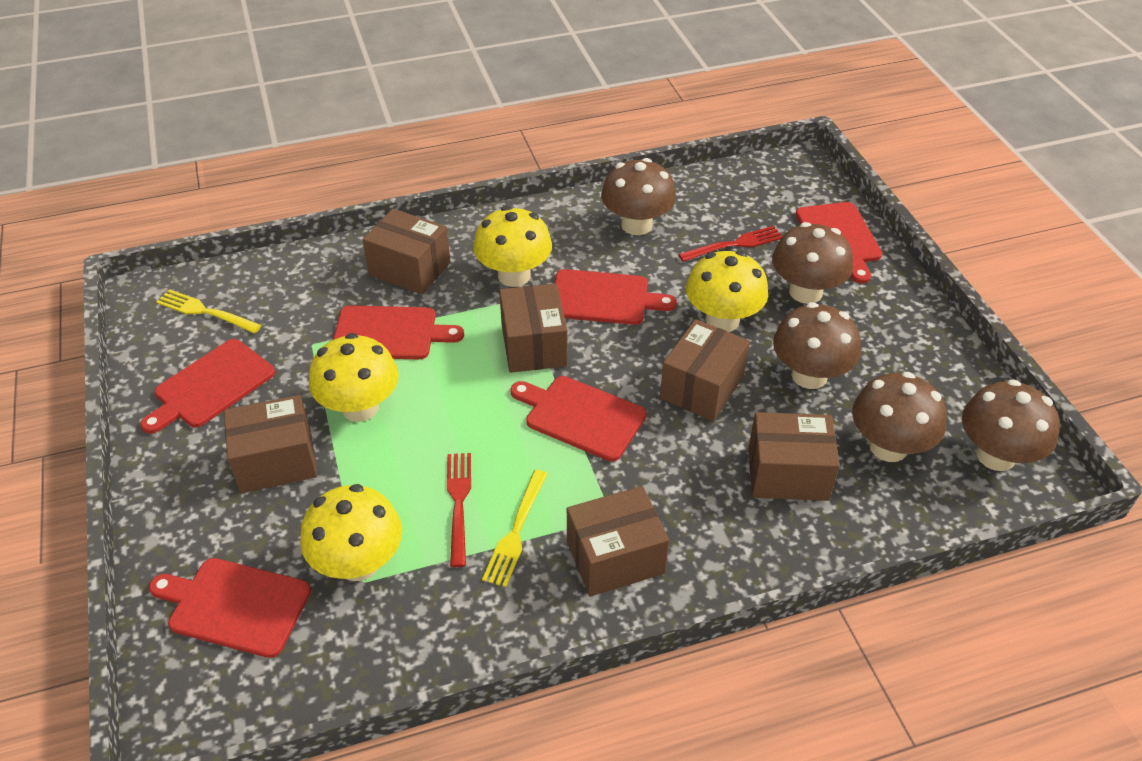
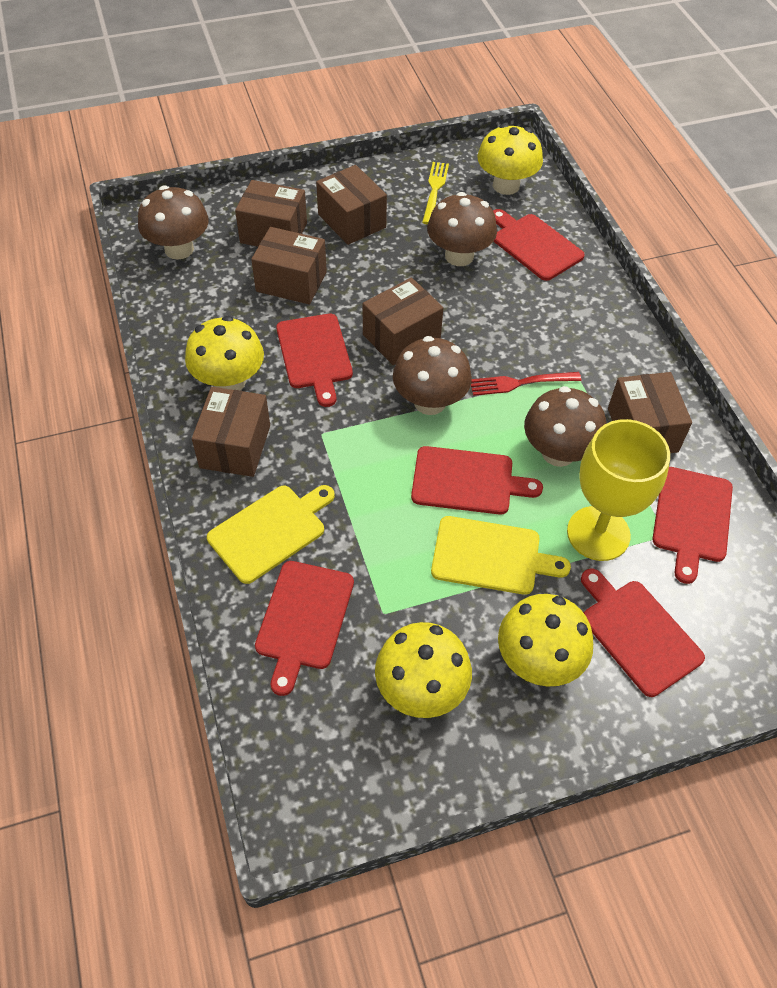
brown mushroom: [601,158,676,235] [772,222,853,304] [773,302,861,389] [852,372,947,462] [962,379,1060,471] = 5 -> [138,186,209,260] [393,336,472,415] [427,192,497,266] [524,386,606,467] = 4
red fork: [447,453,471,567] [678,226,782,262] = 2 -> [471,372,581,396] = 1
yellow cutting board: none = 0 -> [207,485,335,584] [431,516,571,595] = 2
yellow fork: [156,289,262,333] [482,470,548,587] = 2 -> [422,162,449,225] = 1
yellow goblet: none = 0 -> [567,419,670,561] = 1

